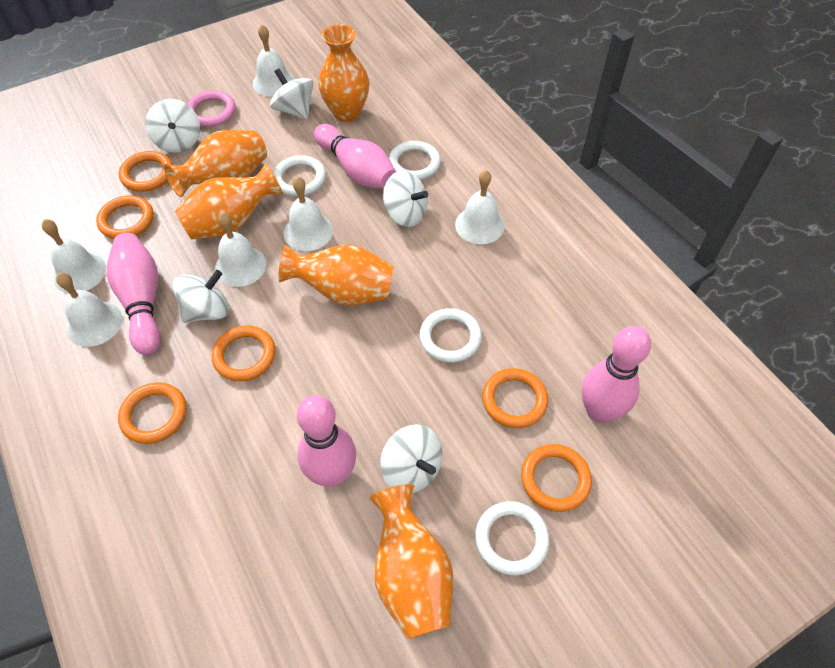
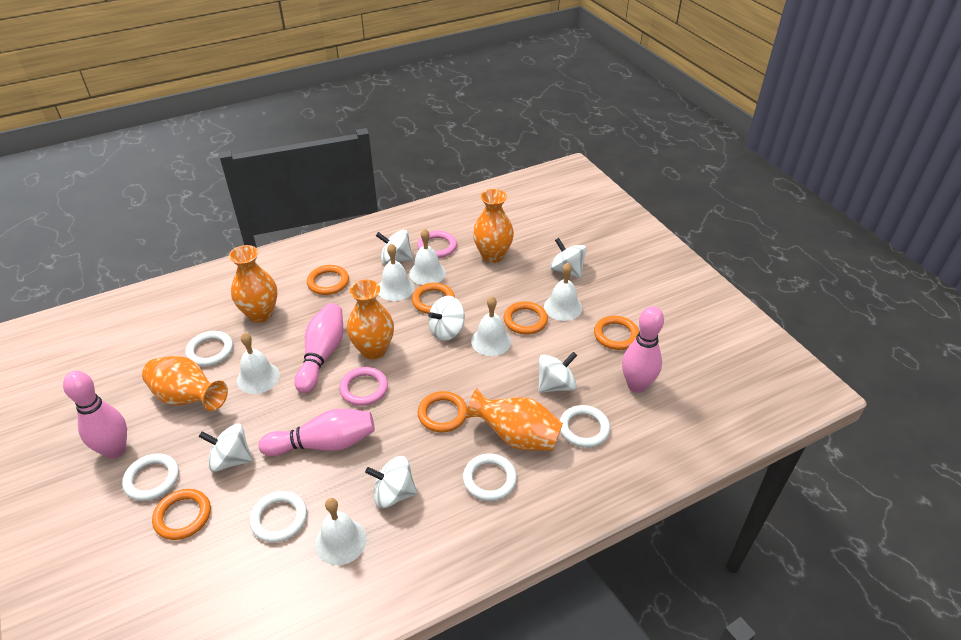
pink ring: [187,90,236,127] = 1 -> [339,367,388,406] [417,231,457,258] = 2
white ring: [273,155,326,196] [389,141,441,180] [419,308,482,363] [475,501,549,576] = 4 -> [122,453,179,501] [185,331,233,366] [250,491,307,543] [463,454,517,501] [560,405,610,448] = 5
white spinning top: [145,99,200,153] [172,270,229,323] [270,69,313,120] [380,424,443,493] [383,171,428,227] = 5 -> [199,424,253,472] [365,456,417,508] [376,230,413,264] [428,296,465,341] [538,352,577,393] [550,238,587,278] = 6

